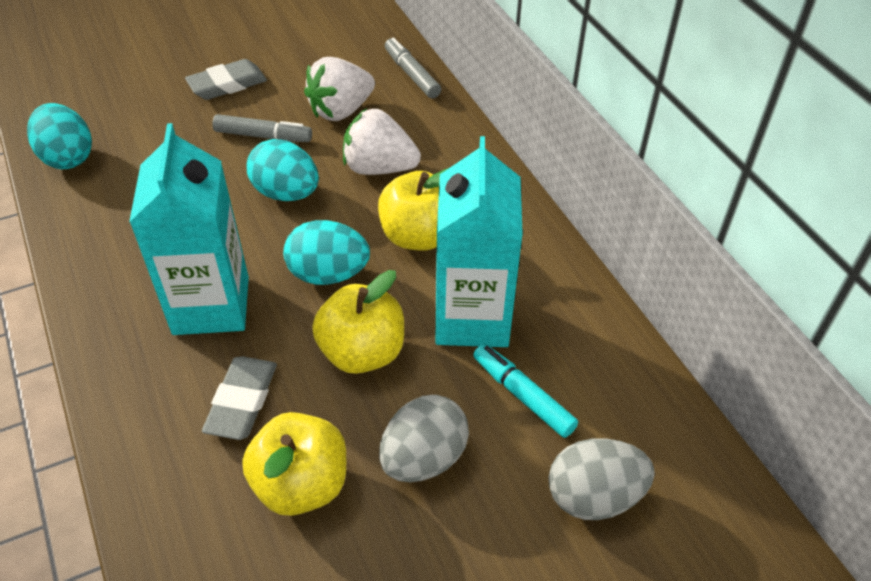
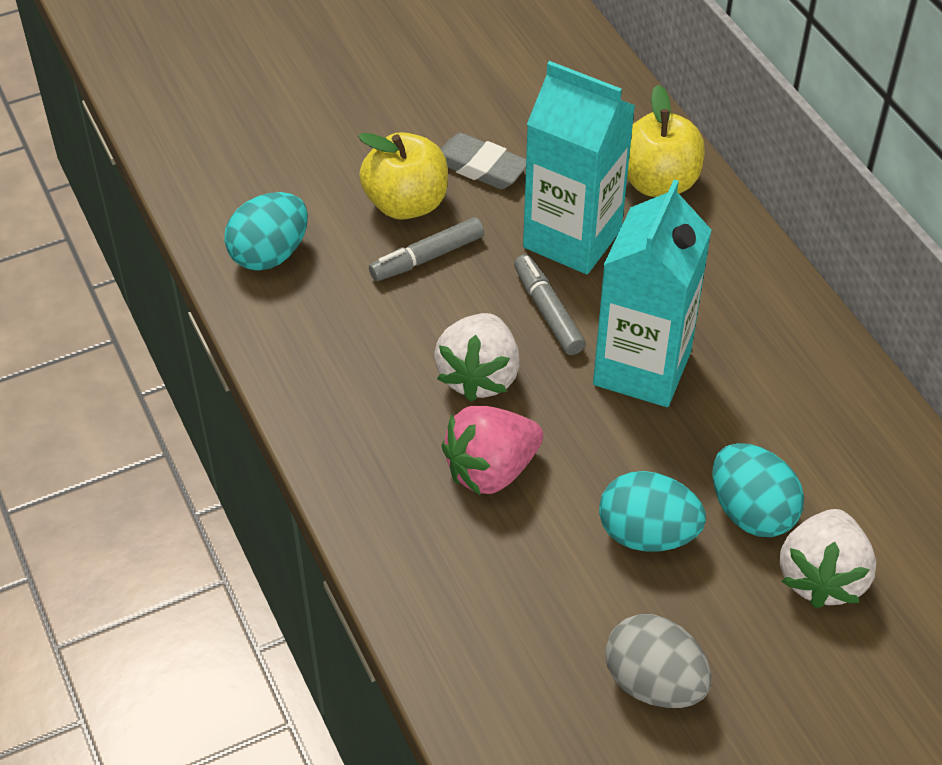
grey egg: [379,395,469,482] [548,438,655,520] = 2 -> [605,614,712,708] = 1
grey eraser: [185,59,267,100] [202,356,277,440] = 2 -> [441,133,526,189] = 1
pink strawberry: none = 0 -> [442,406,543,496] = 1
turquoise marker: [473,343,578,438] = 1 -> none = 0
yellow apple: [242,412,346,516] [312,270,404,374] [378,168,448,251] = 3 -> [358,132,448,220] [627,85,705,197] = 2

